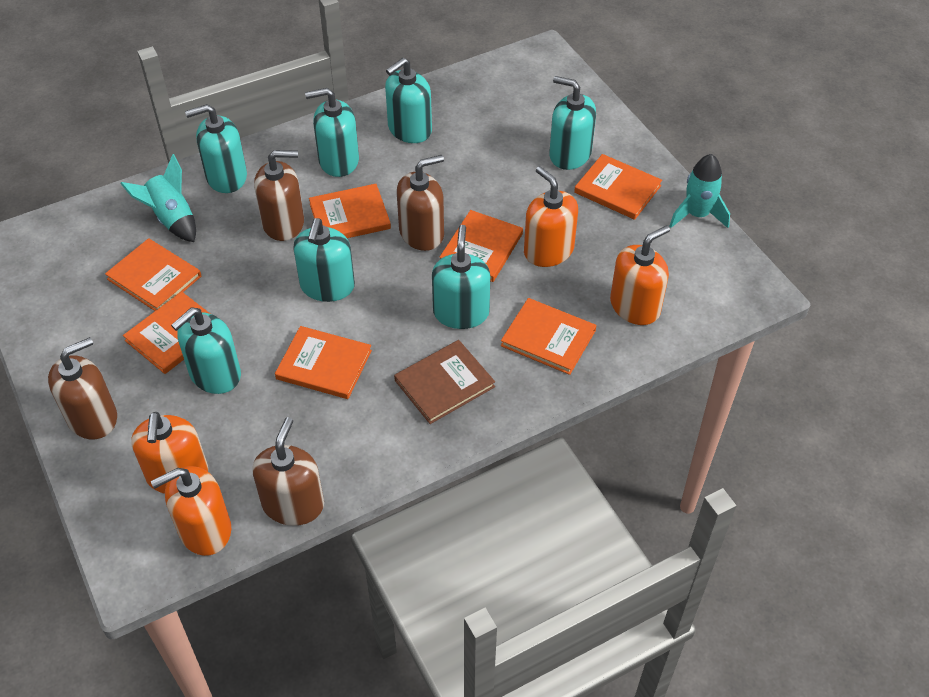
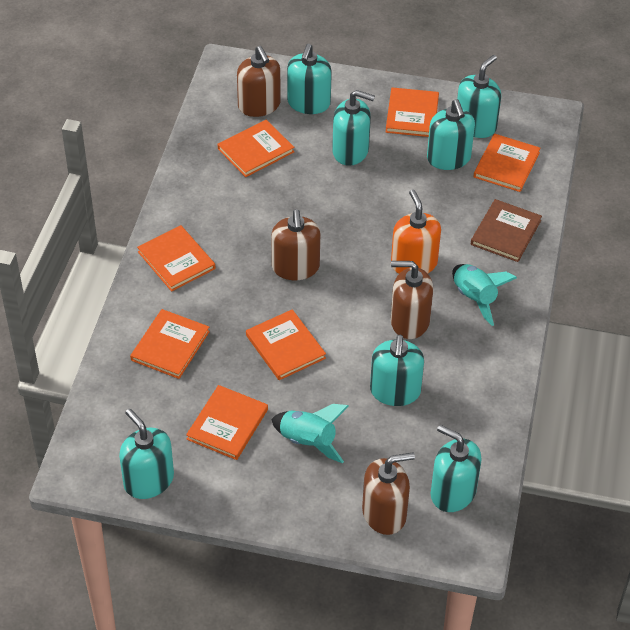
orange soap dispenser: [131,412,208,494] [151,466,231,556] [524,166,578,267] [610,225,670,325] = 4 -> [391,189,441,274] = 1

